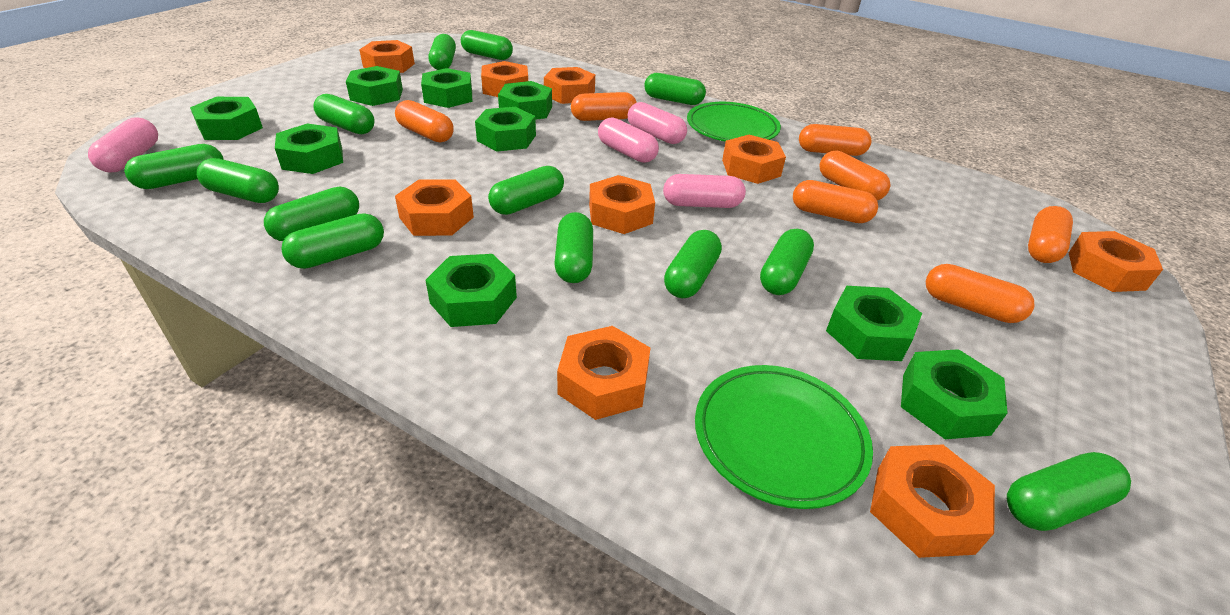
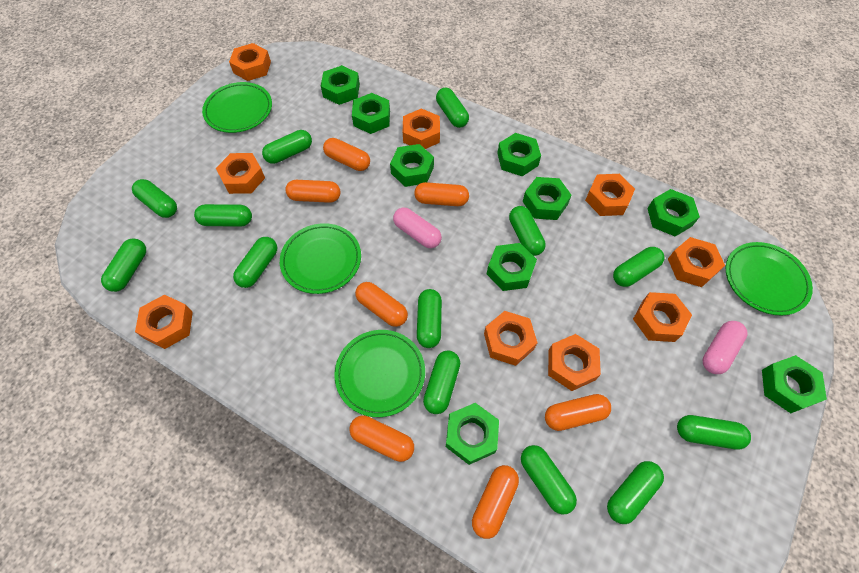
green plate: [687,102,781,142] [695,365,873,509] = 2 -> [202,82,272,133] [280,223,361,294] [334,330,425,417] [726,242,813,316] = 4
pink capsule: [88,117,158,172] [598,117,659,163] [628,102,687,144] [663,174,746,208] = 4 -> [393,208,442,248] [703,321,748,374] = 2

